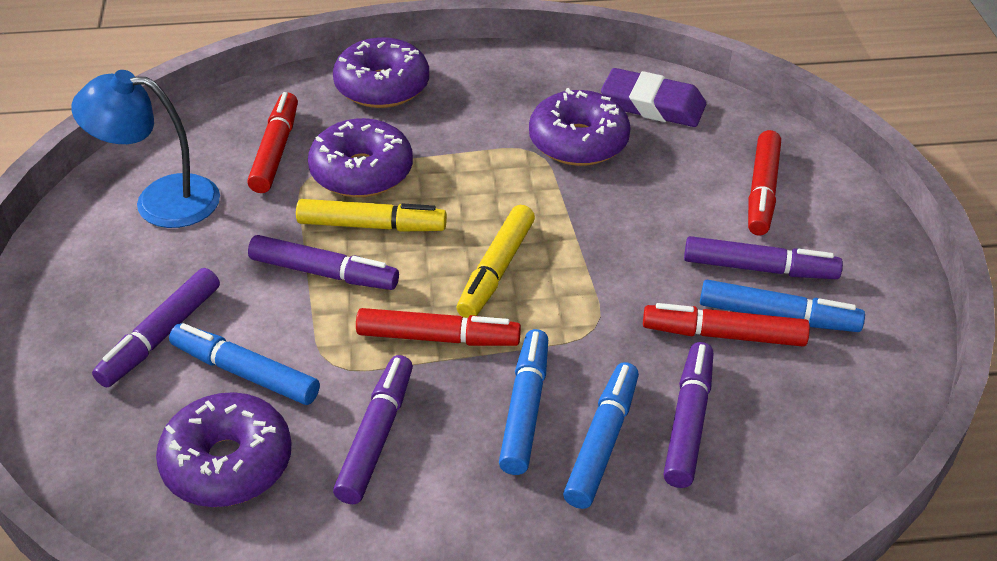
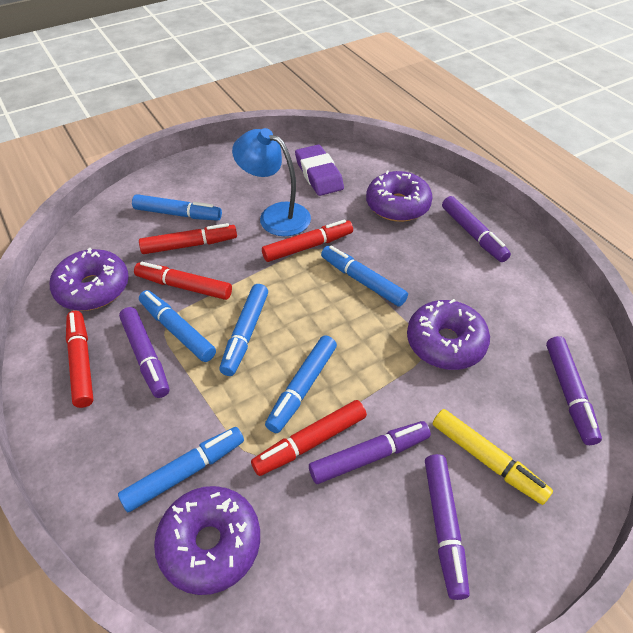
blue marker: [169,323,320,405] [499,329,548,475] [563,362,639,509] [700,280,865,332] = 4 -> [118,427,244,512] [132,194,222,221] [139,290,216,362] [219,284,268,376] [265,335,337,433] [321,246,408,307] = 6
red marker: [247,92,298,193] [356,308,521,346] [643,303,810,347] [748,130,781,235] = 4 -> [66,311,94,408] [134,262,232,300] [139,223,237,254] [251,400,367,476] [262,219,353,262] = 5
yellow marker: [296,199,447,232] [457,205,535,318] = 2 -> [433,409,553,505] = 1

